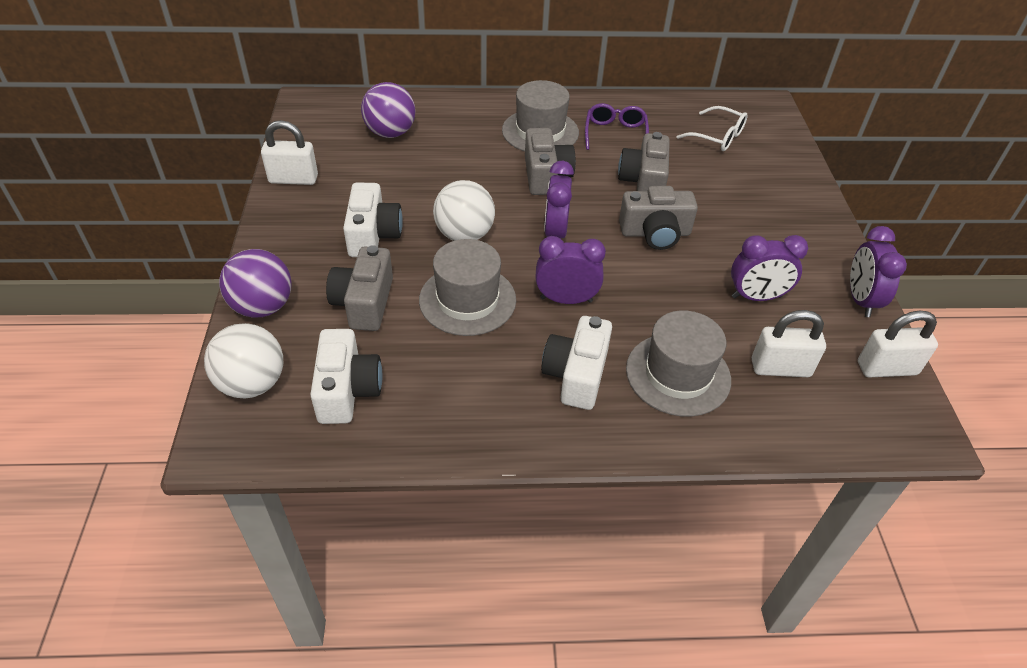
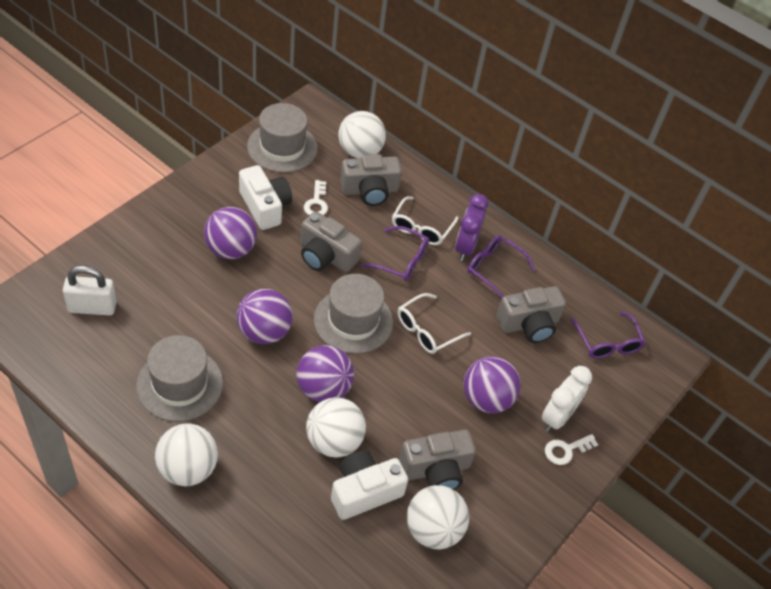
purple ball: [219,249,291,317] [361,82,415,138] = 2 -> [204,207,257,259] [236,289,293,344] [296,345,354,402] [464,356,521,413] = 4
purple clock: [535,236,606,304] [544,161,574,239] [731,235,808,301] [850,226,907,317] = 4 -> [455,194,489,261] = 1
purple glasses: [585,103,649,150] = 1 -> [361,226,429,281] [467,235,535,299] [570,311,645,359] = 3
white ball: [204,323,283,398] [433,180,495,241] = 2 -> [155,423,218,486] [306,397,366,458] [339,111,386,158] [407,485,469,549] = 4
white camera: [310,329,382,424] [343,183,403,257] [541,316,612,410] = 3 -> [239,165,292,230] [331,450,408,520] = 2
white clock: none = 0 -> [542,366,592,432] = 1
white glasses: [677,106,748,151] = 1 -> [392,196,459,245] [398,293,471,354] = 2
white key: none = 0 -> [304,180,328,216] [545,434,598,465] = 2
white padlock: [261,120,318,185] [752,310,826,377] [858,310,938,377] = 3 -> [63,265,116,316] = 1

